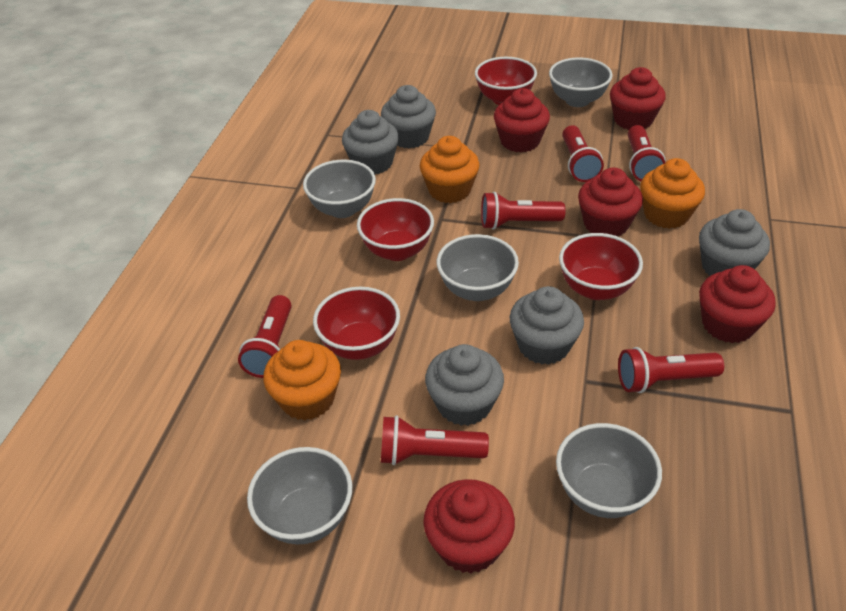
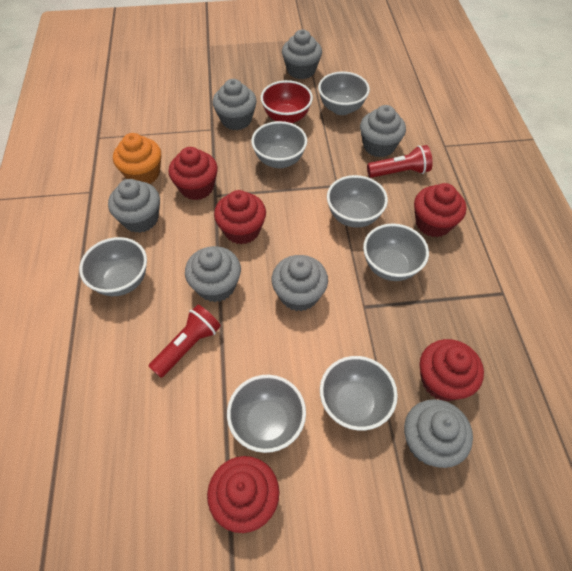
grey bowl: [247,447,352,544] [303,160,376,218] [437,234,519,301] [549,57,613,107] [556,423,662,518] = 5 -> [79,237,147,296] [227,375,306,453] [251,121,307,168] [318,72,370,115] [320,356,398,431] [327,175,388,228] [363,224,429,281] = 7
grey cupcake: [342,110,399,174] [381,85,436,148] [425,344,504,426] [510,286,584,365] [699,209,770,276] = 5 -> [108,179,160,233] [185,246,241,302] [213,79,257,130] [272,255,328,311] [282,30,322,79] [360,105,406,157] [404,399,473,468] = 7
orange cupcake: [263,340,341,421] [420,136,479,203] [640,158,705,229] = 3 -> [113,133,161,184] = 1
red bowl: [313,287,400,360] [357,198,434,261] [475,57,537,105] [559,233,643,300] = 4 -> [260,80,313,124] = 1
red flashlight: [238,295,292,378] [381,415,489,465] [481,192,565,230] [562,125,604,182] [618,347,724,393] [628,125,666,181] = 6 -> [148,305,221,378] [367,145,433,178] = 2

